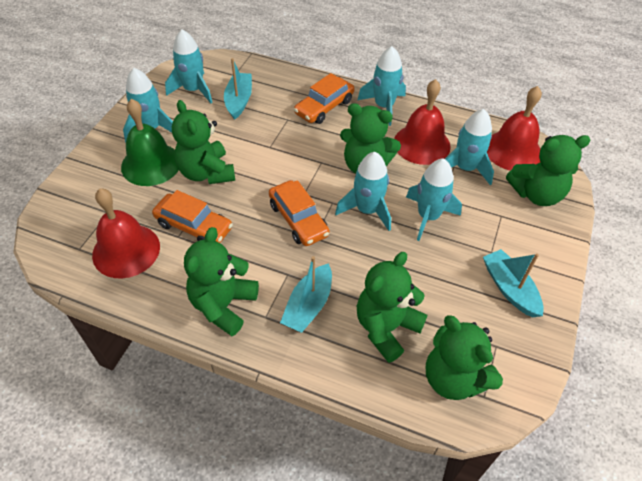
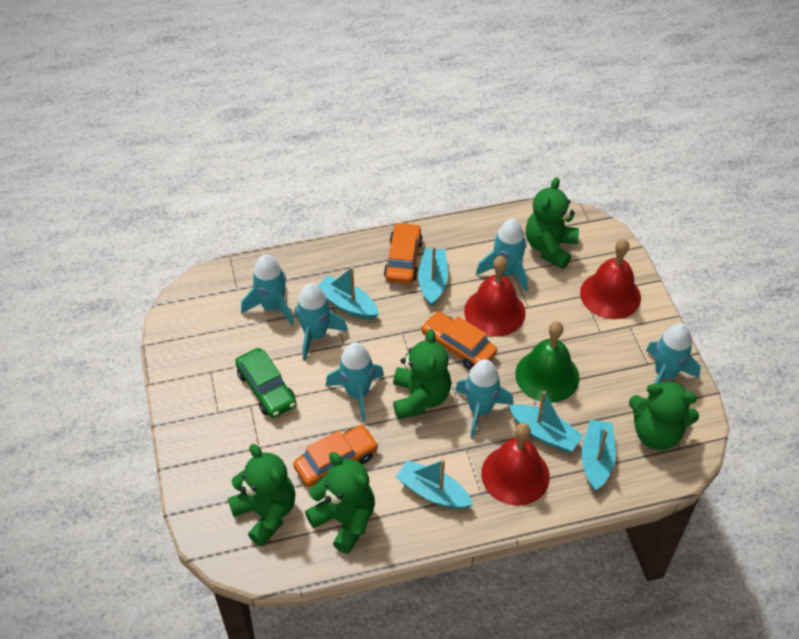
green car: none = 0 -> [235,348,296,418] = 1
green teddy bear: [172,100,235,184] [184,227,259,336] [340,103,401,174] [357,252,427,363] [426,315,503,400] [506,135,591,206] = 6 -> [228,444,295,546] [305,452,375,554] [393,329,451,419] [526,177,579,269] [629,380,699,450] = 5
turquoise boat: [224,58,252,120] [280,256,332,333] [483,249,544,318] = 3 -> [317,267,379,319] [396,459,473,509] [418,246,448,306] [509,391,583,452] [582,420,616,491] = 5

